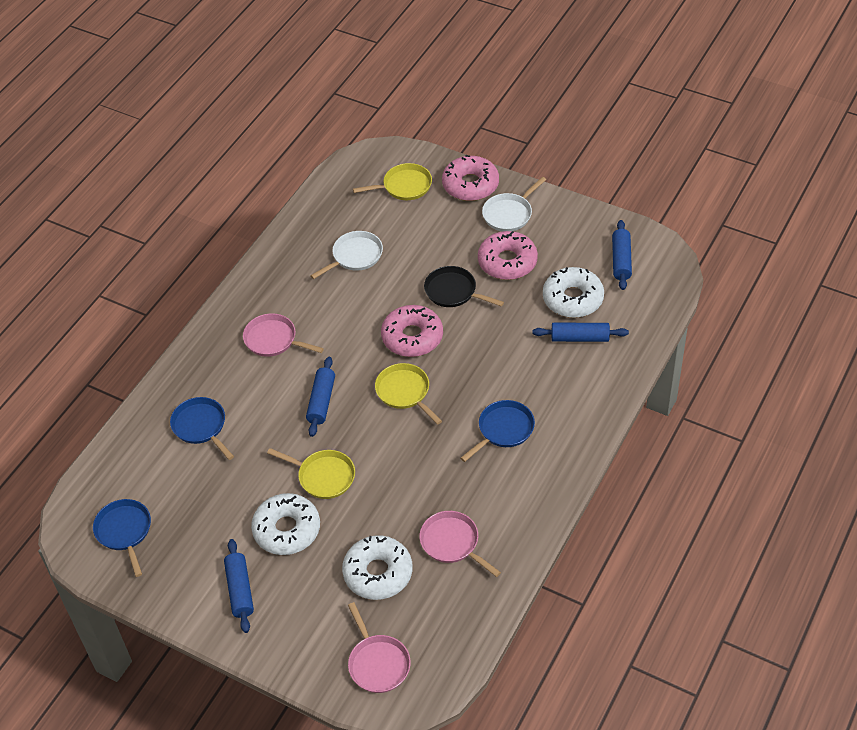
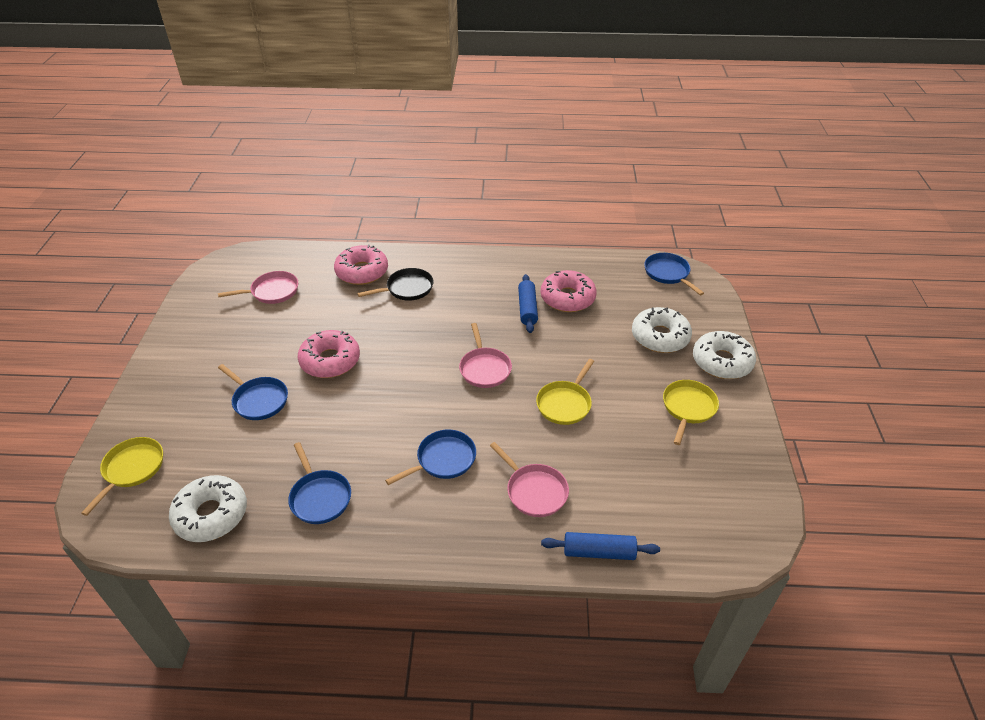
blue pan: [93,499,151,577] [170,397,234,460] [460,400,535,462] = 3 -> [218,364,288,420] [288,442,351,524] [385,430,476,485] [644,253,704,295] = 4
blue rolling pin: [224,539,254,633] [306,357,335,437] [532,323,629,342] [612,220,632,290] = 4 -> [518,274,538,333] [541,532,660,560] = 2
white pan: [310,231,383,279] [482,177,546,232] = 2 -> none = 0

